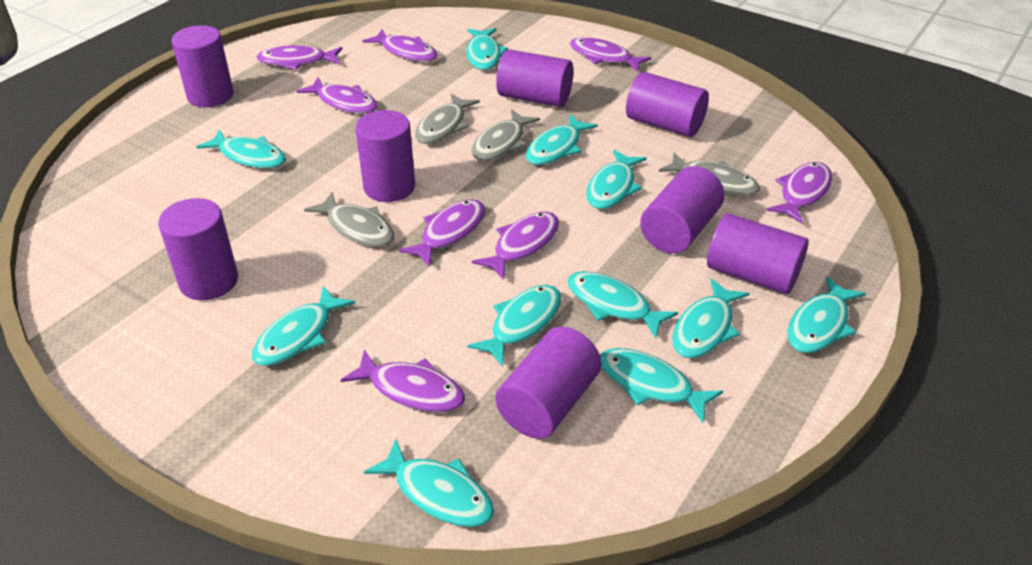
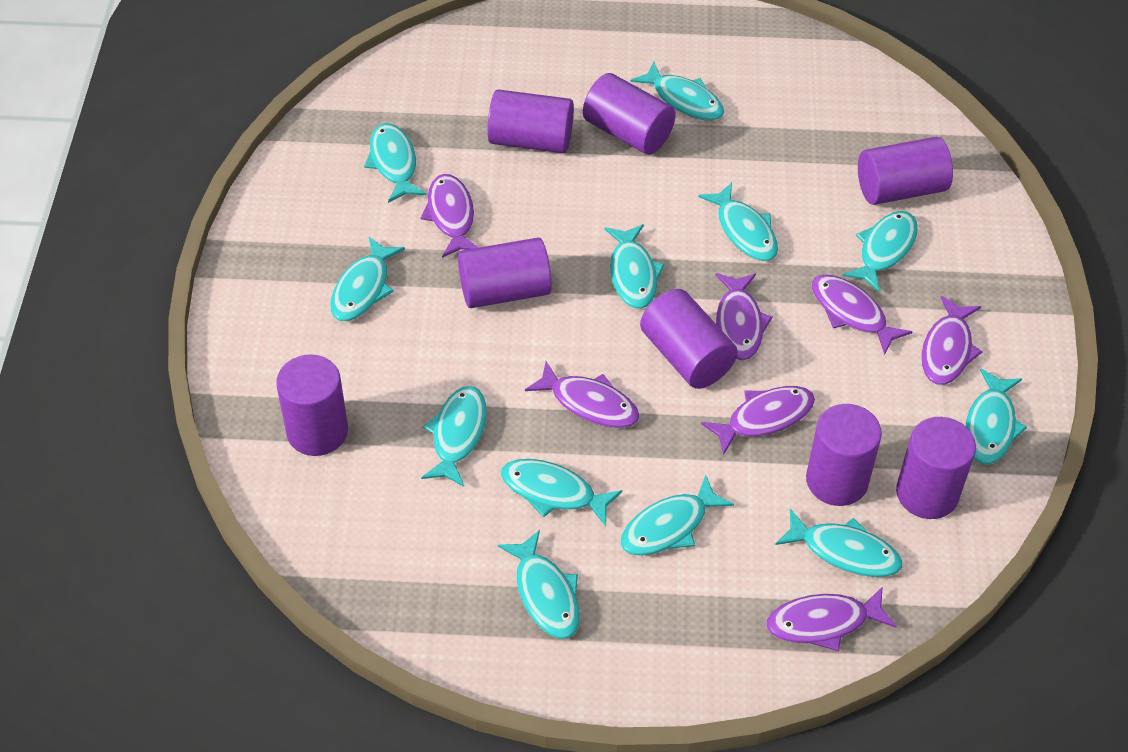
grey fish: [304,192,394,247] [415,93,480,144] [471,109,540,161] [659,152,760,196] = 4 -> none = 0
purple fish: [257,45,342,70] [297,77,378,114] [341,350,465,412] [362,29,438,62] [399,199,485,267] [472,212,559,280] [570,37,652,72] [766,162,832,224] = 8 -> [421,174,479,258] [525,361,639,428] [701,386,815,455] [715,273,773,361] [766,586,897,651] [812,275,912,355] [921,296,982,385] = 7
turquoise fish: [196,129,286,169] [252,286,355,366] [364,439,494,527] [466,28,508,70] [467,285,561,367] [525,114,598,165] [567,271,678,338] [586,150,647,209] [600,348,723,423] [672,279,750,358] [787,276,866,353] = 11 -> [330,237,405,321] [364,123,426,203] [421,386,487,487] [498,530,580,639] [501,459,622,526] [604,224,665,309] [620,475,734,556] [630,62,724,121] [698,182,778,261] [775,509,902,577] [843,211,918,292] [965,368,1027,464] = 12

